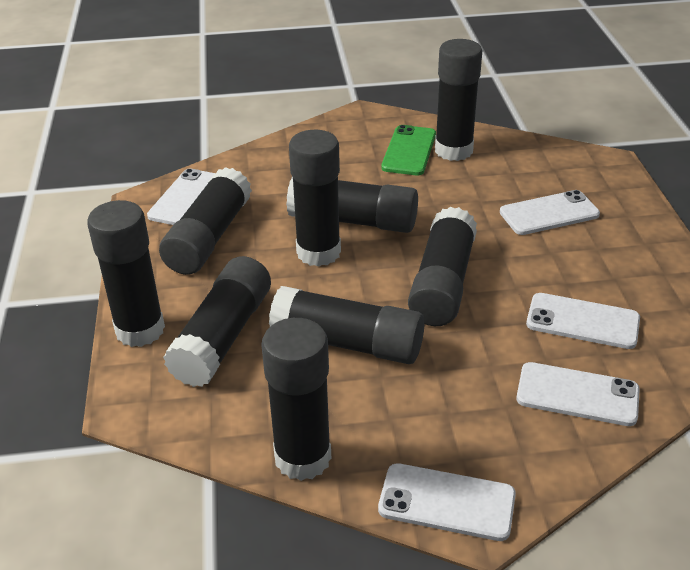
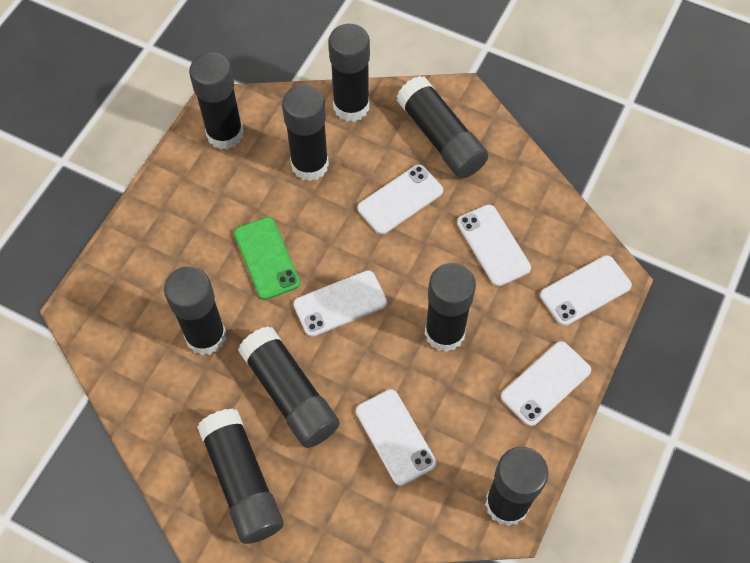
white phone: [147,168,215,225] [378,463,516,541] [500,190,600,235] [516,362,640,426] [526,293,640,349] = 5 -> [294,270,387,337] [356,389,436,486] [358,165,443,234] [457,204,531,286] [501,341,591,426] [540,255,632,326] = 6

